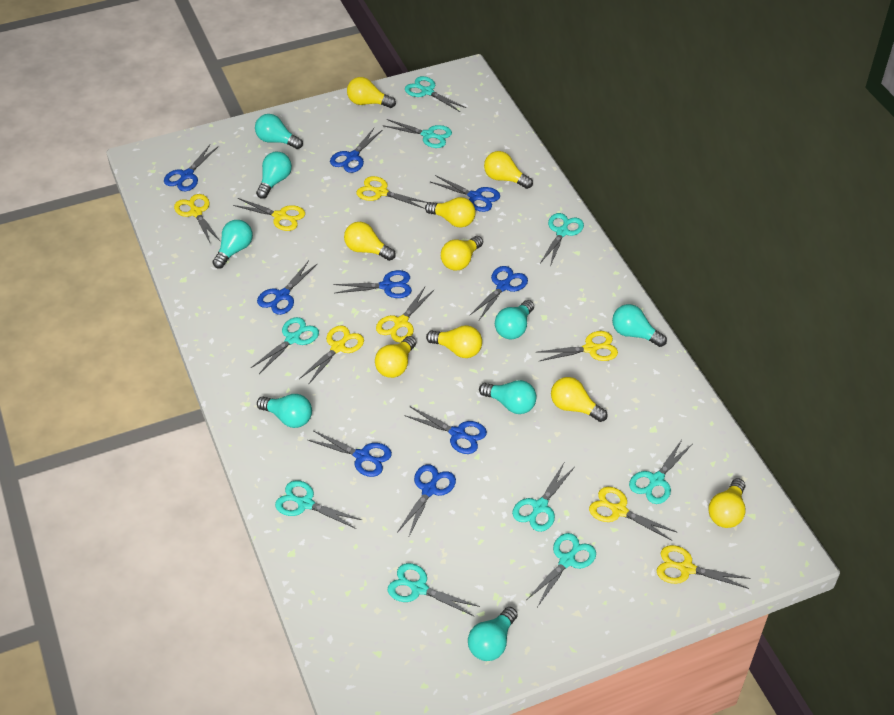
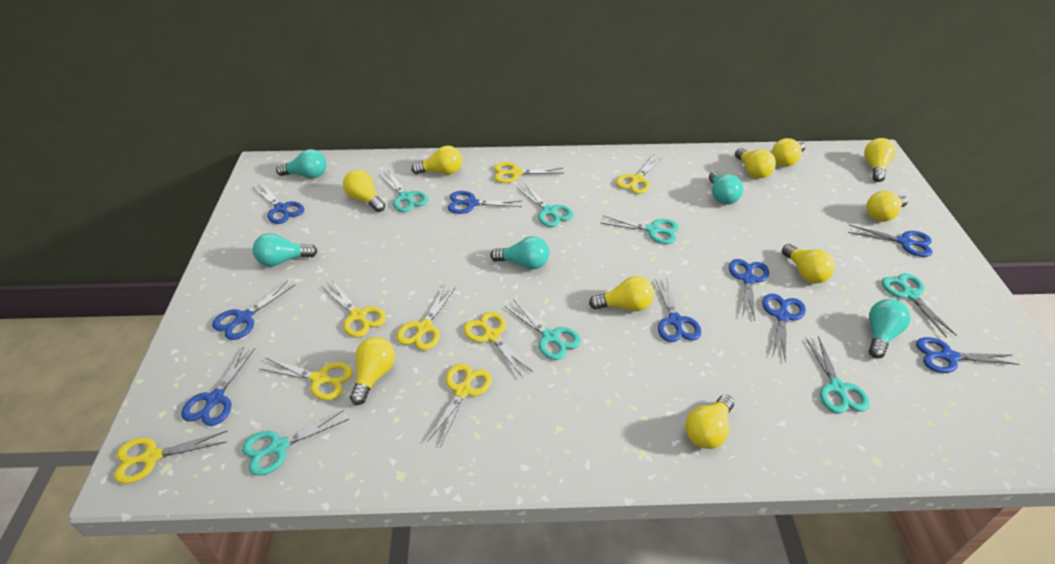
turquoise light bulb: [212,220,253,269] [255,114,303,149] [256,152,292,199] [257,394,312,428] [468,607,518,661] [479,380,536,414] [495,300,534,339] [612,304,667,347] = 8 -> [252,233,317,266] [276,149,327,178] [490,236,549,270] [709,171,743,205] [869,299,911,358] = 5
turquoise scissors: [251,317,319,374] [275,481,362,529] [384,119,452,148] [388,563,480,617] [405,76,466,112] [512,463,575,532] [527,533,596,607] [540,213,584,266] [629,440,692,504] = 9 -> [242,410,349,476] [379,171,428,212] [505,299,581,360] [516,183,573,227] [601,216,679,244] [806,336,870,414] [882,273,957,337] = 7
yellow light bulb: [344,222,396,261] [347,77,396,108] [375,336,416,378] [425,197,476,228] [426,325,482,358] [441,236,483,271] [484,151,533,189] [551,377,608,422] [708,478,746,528] = 9 -> [343,170,385,212] [350,337,395,405] [411,146,462,174] [589,276,654,311] [685,395,734,449] [735,148,776,178] [772,138,806,167] [782,244,835,283] [864,138,896,182] [866,191,908,222] = 10

